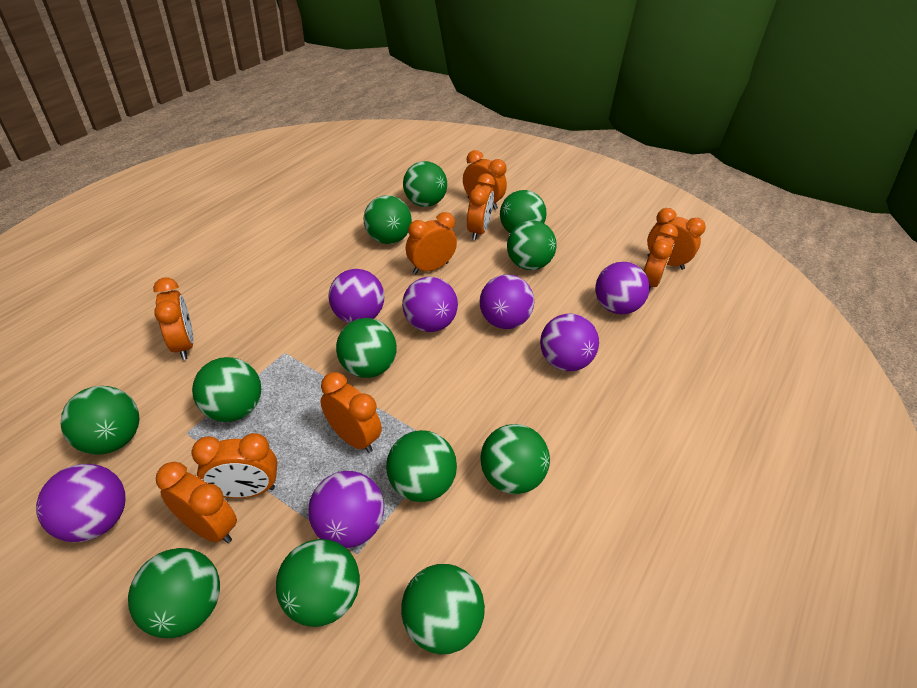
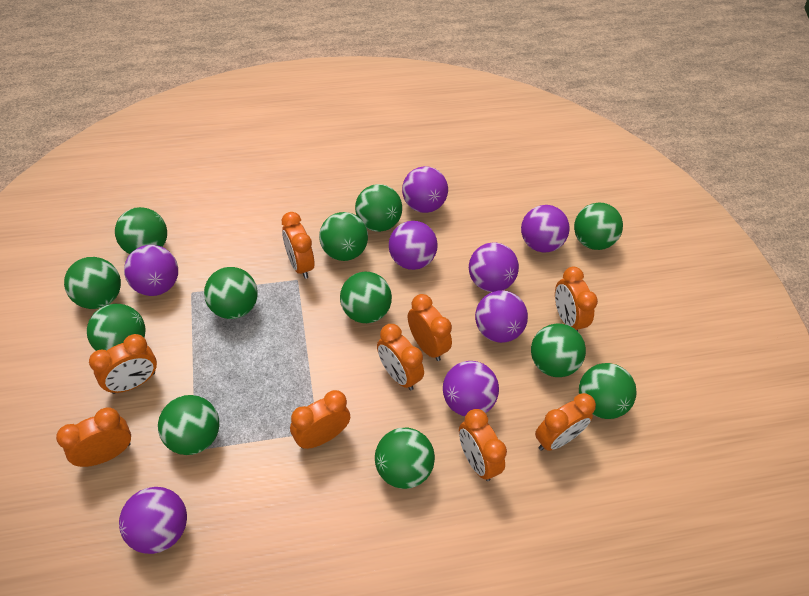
purple ball: [36,464,126,543] [308,471,384,548] [328,269,384,323] [402,277,458,332] [480,274,534,329] [540,314,599,371] [595,262,650,314] = 7 -> [119,487,187,554] [124,245,178,296] [389,221,438,270] [402,166,448,213] [443,361,499,416] [469,242,519,292] [475,290,528,343] [521,205,570,252] = 8

